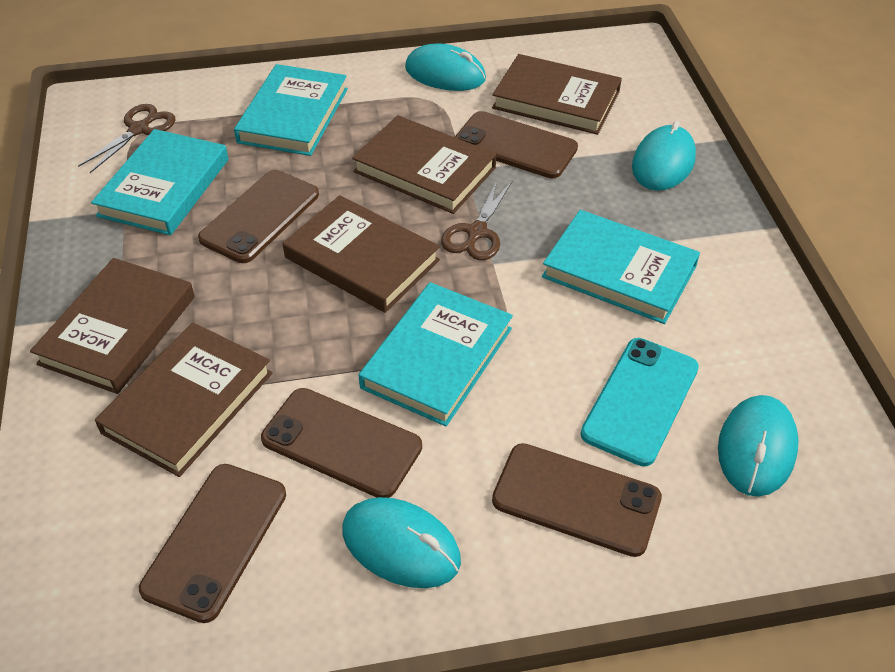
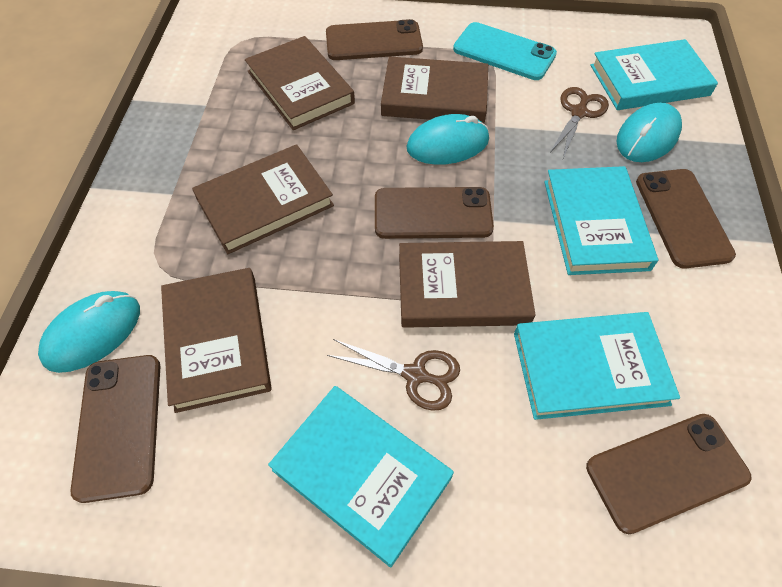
turquoise mouse: [342,497,461,588] [405,43,486,91] [632,121,696,191] [718,395,799,497] = 4 -> [38,291,140,373] [407,114,489,165] [617,103,682,162] = 3

